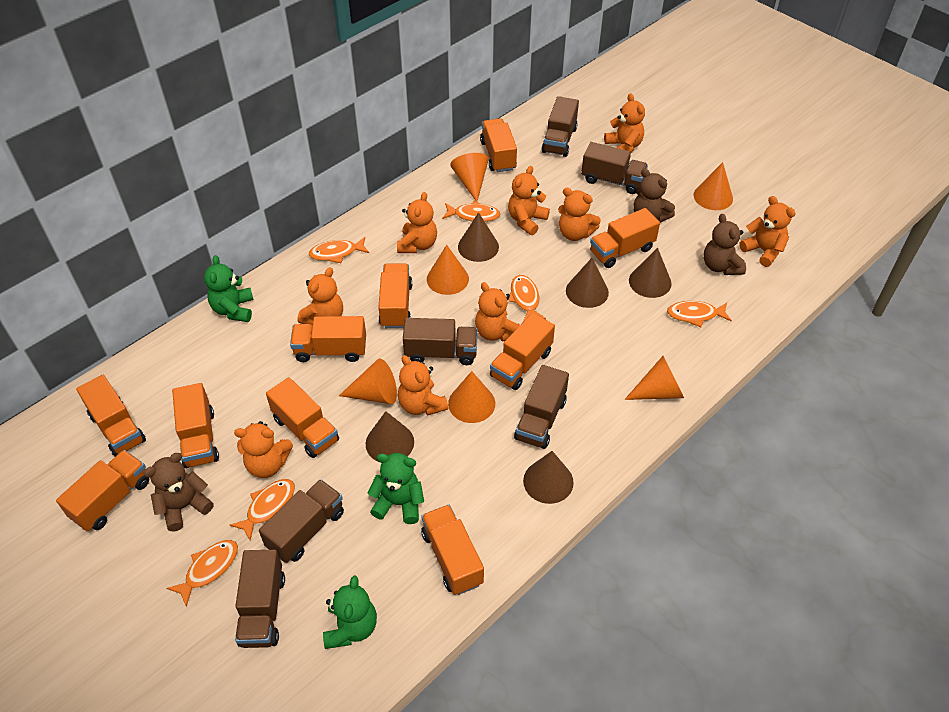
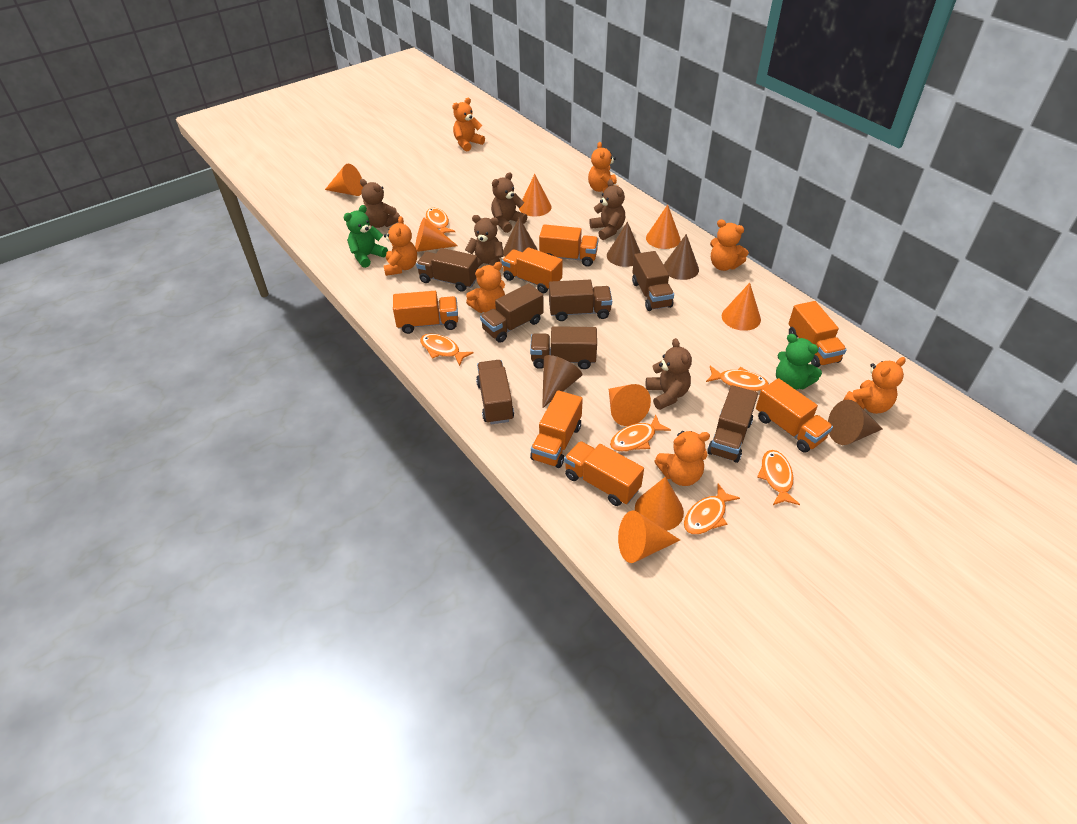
brown teddy bear: [143,453,214,531] [633,168,675,223] [704,214,746,275] = 3 -> [360,179,400,228] [465,215,504,267] [491,172,527,233] [589,179,625,240] [646,338,692,410] = 5
brown truck: [235,550,285,648] [259,479,344,563] [403,318,478,365] [514,365,569,449] [542,96,579,157] [581,142,648,194] = 6 -> [416,248,478,292] [476,360,514,424] [480,283,544,343] [530,326,597,369] [549,280,612,321] [632,251,674,311] [707,385,758,463] = 7
green teddy bear: [204,255,254,322] [323,576,377,649] [368,453,424,524] = 3 -> [343,205,388,268] [776,334,822,390] = 2
orange cone: [339,359,397,404] [427,245,469,295] [448,371,495,423] [450,153,489,202] [624,356,684,400] [694,162,733,210] = 6 -> [325,164,363,196] [415,217,458,252] [519,174,552,217] [609,384,651,426] [618,510,680,563] [635,477,684,531] [646,205,681,249] [722,283,761,331] = 8
orange teddy bear: [234,421,293,478] [298,267,343,326] [397,192,437,253] [398,355,448,416] [475,282,520,342] [508,166,550,235] [558,188,601,241] [604,93,645,153] [739,196,796,267] = 9 -> [383,216,417,276] [452,98,485,152] [466,262,505,313] [588,142,617,192] [654,431,710,486] [710,219,749,271] [844,357,906,414] = 7
orange truck: [56,450,149,531] [76,375,146,456] [172,383,219,468] [266,377,339,458] [290,316,366,362] [378,263,413,328] [421,505,484,595] [480,118,517,172] [490,313,555,390] [590,208,660,268] = 10 -> [393,291,458,334] [502,247,563,293] [530,390,583,468] [539,224,599,267] [564,441,644,506] [756,378,833,453] [788,301,847,367] = 7

